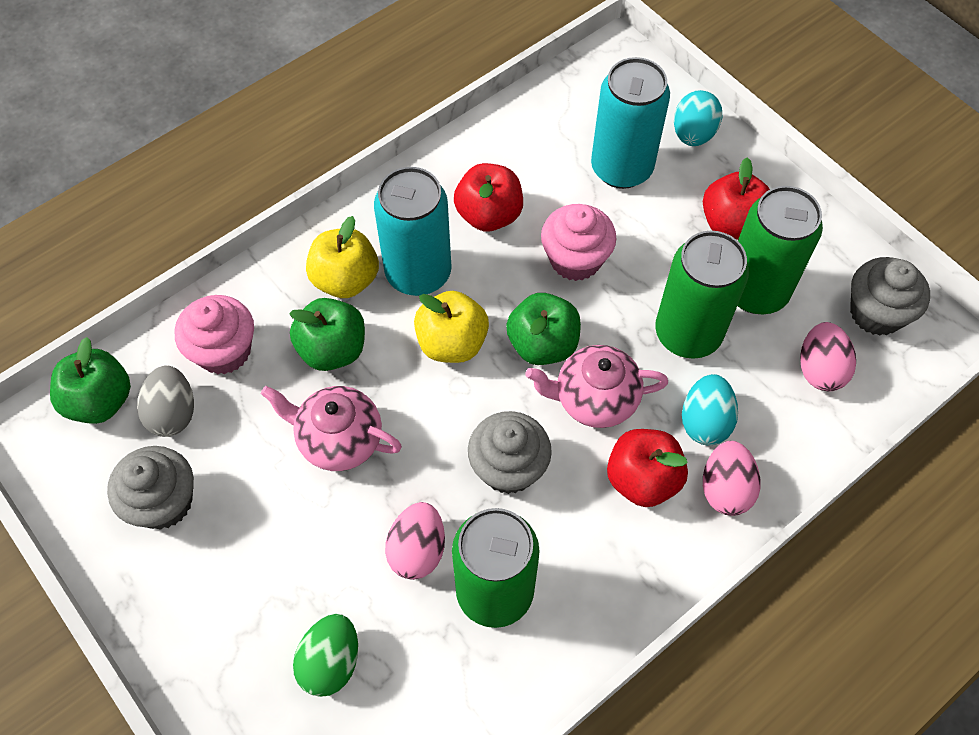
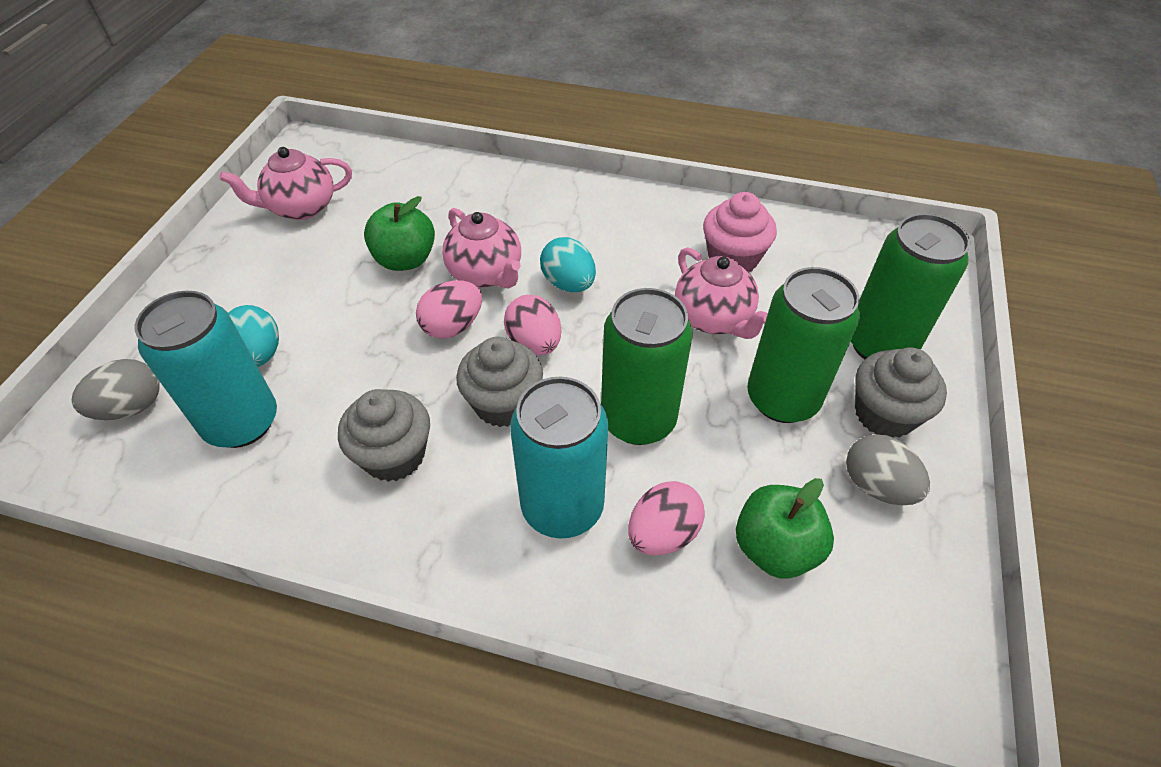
green apple: [50,337,131,424] [289,298,365,371] [506,293,581,365] = 3 -> [364,196,435,271] [736,478,834,578] = 2
green egg: [293,614,358,697] = 1 -> none = 0
grey egg: [137,365,194,437] = 1 -> [72,359,160,420] [846,434,930,505] = 2
pink cupcake: [175,295,254,374] [541,204,617,281] = 2 -> [703,192,777,272] = 1
pink teapot: [261,386,402,471] [525,345,668,428] = 2 -> [219,147,352,220] [442,208,521,289] [675,247,768,339] = 3
red apple: [454,163,523,232] [607,429,688,507] [703,157,770,240] = 3 -> none = 0
yellow apple: [306,216,379,298] [414,291,489,363] = 2 -> none = 0

